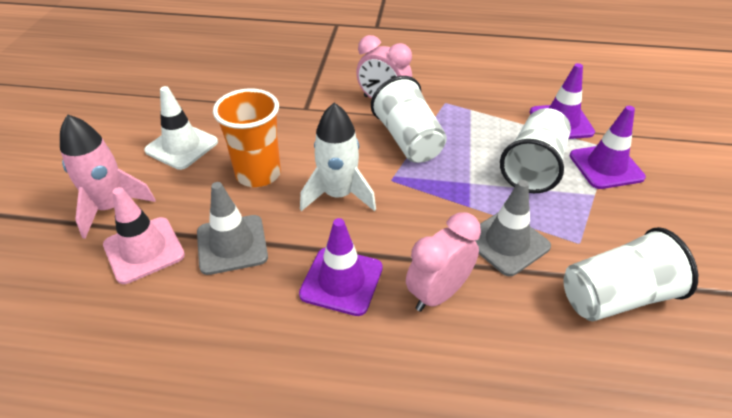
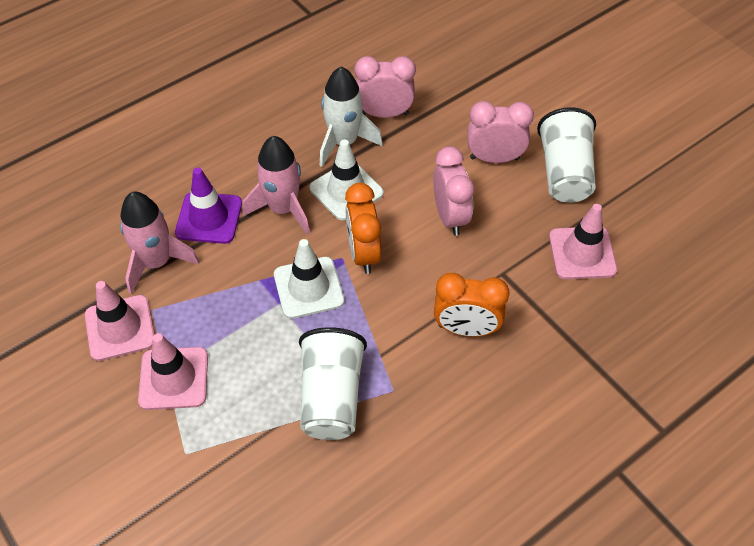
grey traffic cone: [197,182,268,275] [475,180,551,276] = 2 -> none = 0
orange clock: none = 0 -> [345,183,381,274] [434,273,510,337] = 2
orange cup: [213,88,281,187] = 1 -> none = 0
pink clock: [356,35,412,99] [406,212,481,312] = 2 -> [354,56,416,118] [433,146,474,236] [467,101,534,163] = 3
pink rocket: [60,114,156,239] = 1 -> [120,192,200,294] [243,136,310,235] = 2
pink traffic cone: [103,187,185,284] = 1 -> [85,281,155,361] [138,333,208,410] [549,204,617,279] = 3
purple traffic cone: [299,218,383,316] [530,63,595,139] [570,106,646,189] = 3 -> [175,167,242,244] = 1
white cup: [371,76,447,163] [500,108,571,193] [563,227,698,321] = 3 -> [299,327,367,440] [537,107,596,203] = 2
white traffic cone: [144,86,218,170] = 1 -> [274,239,344,319] [310,140,384,220] = 2

